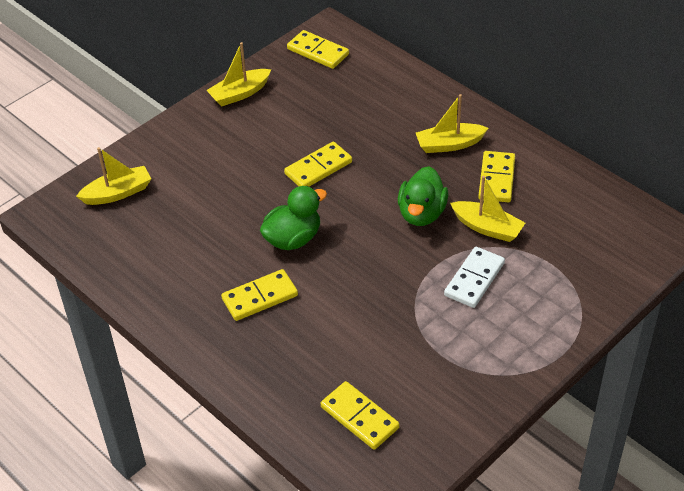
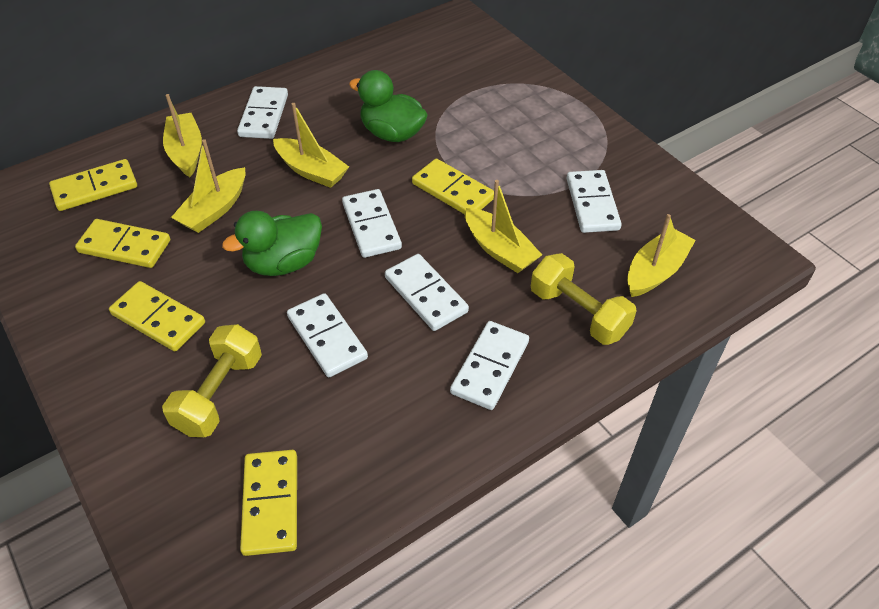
white domino: [444,247,505,308] = 1 -> [237,86,288,139] [287,293,368,377] [342,189,402,258] [385,254,469,331] [450,321,529,410] [566,170,622,233] = 6
yellow boat: [76,147,151,205] [206,42,271,107] [416,94,489,153] [450,176,525,242] = 4 -> [163,94,202,177] [171,139,246,233] [273,103,349,188] [465,180,542,273] [627,214,696,297] = 5
yellow dumbbell: none = 0 -> [162,324,262,437] [531,253,637,345] = 2

